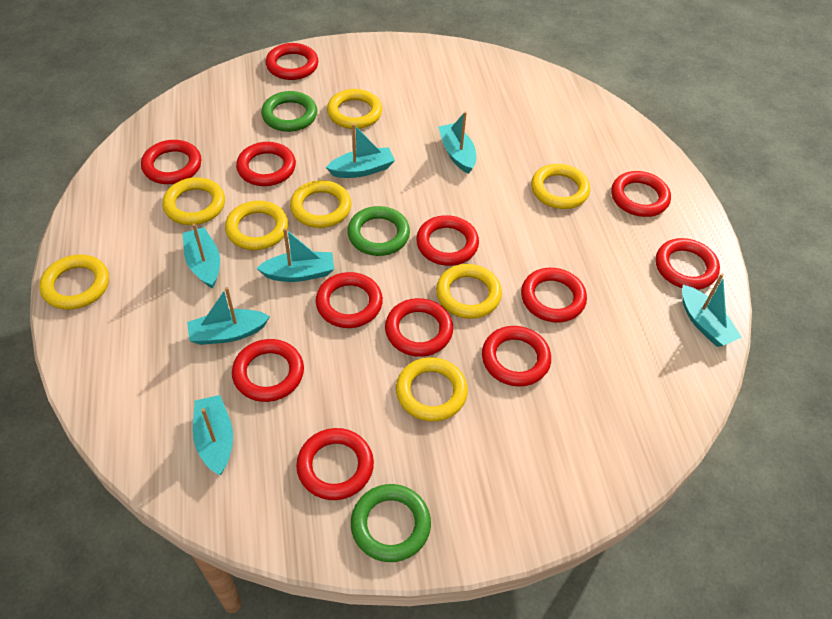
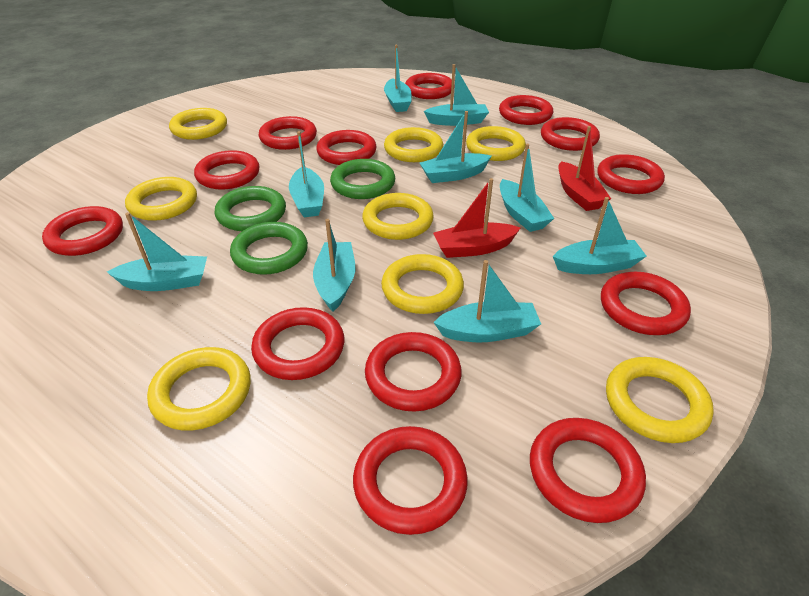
red boat: none = 0 -> [433,178,520,258] [558,126,611,211] = 2
red ring: [141,140,202,184] [232,339,304,402] [236,142,296,186] [266,43,318,80] [296,428,374,500] [316,272,383,328] [385,298,453,357] [416,215,479,266] [482,326,551,387] [521,268,587,323] [611,171,671,217] [656,238,720,290] = 12 -> [42,206,123,256] [194,150,260,190] [251,307,344,380] [259,116,317,150] [316,130,377,165] [353,426,468,535] [365,332,462,411] [405,73,455,99] [499,95,553,125] [530,418,646,523] [541,117,600,151] [597,154,665,194] [601,272,691,335] = 13
turquoise boat: [183,223,220,289] [187,287,270,345] [193,395,233,475] [257,228,334,282] [326,124,395,178] [438,111,476,174] [682,273,742,347] = 7 -> [107,212,207,291] [289,131,324,217] [313,219,355,312] [384,45,411,112] [420,111,491,183] [424,64,489,126] [434,260,541,342] [500,144,554,232] [553,197,646,274] = 9

